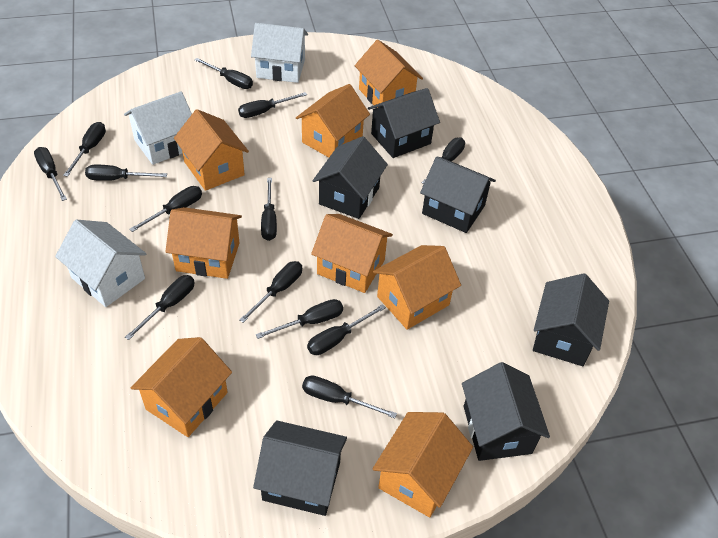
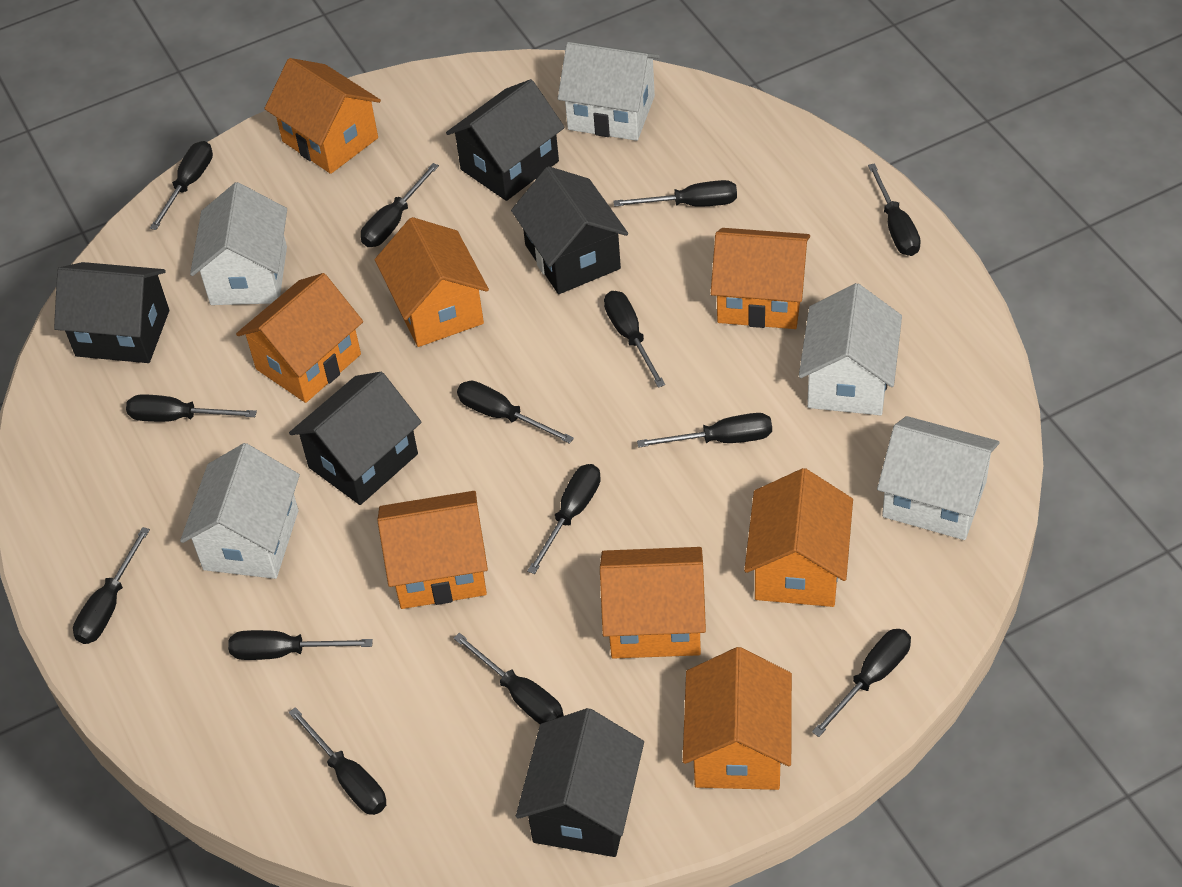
black house: [253,420,347,516] [313,136,388,219] [368,88,440,158] [420,156,496,233] [462,362,550,461] [533,273,609,366] = 6 -> [54,262,169,363] [289,372,422,505] [446,79,565,201] [511,166,628,294] [516,708,644,857] = 5
black screwdriver: [34,147,67,201] [63,122,106,177] [85,164,167,181] [125,275,195,340] [130,186,202,232] [195,58,253,89] [238,92,307,118] [239,261,302,323] [256,299,343,339] [261,178,277,241] [302,376,397,418] [307,304,386,355] [422,137,465,184] = 13 -> [73,527,150,644] [126,394,257,422] [150,141,213,230] [228,630,373,660] [289,707,386,815] [361,163,439,247] [453,633,564,724] [457,380,574,444] [527,464,601,574] [604,291,665,388] [613,180,737,207] [637,413,772,448] [812,629,911,737] [868,163,921,256] = 14
white house: [55,219,146,307] [124,91,192,165] [251,23,308,83] = 3 -> [180,443,300,579] [190,182,287,305] [558,42,660,141] [799,283,902,415] [877,416,999,540] = 5

